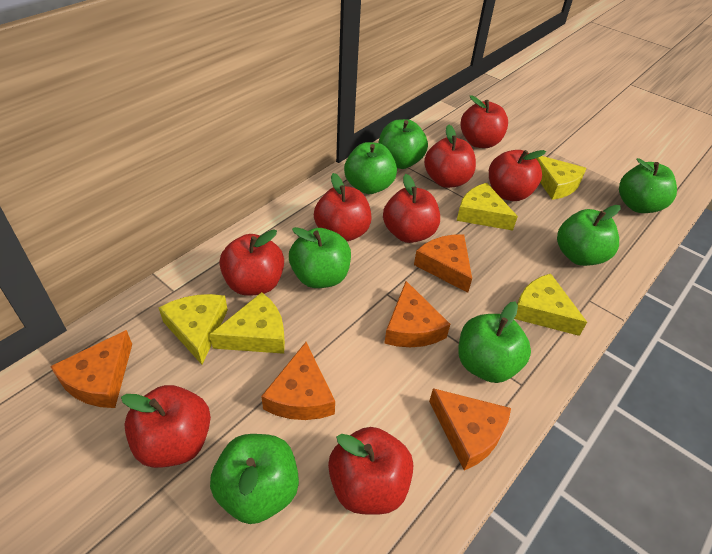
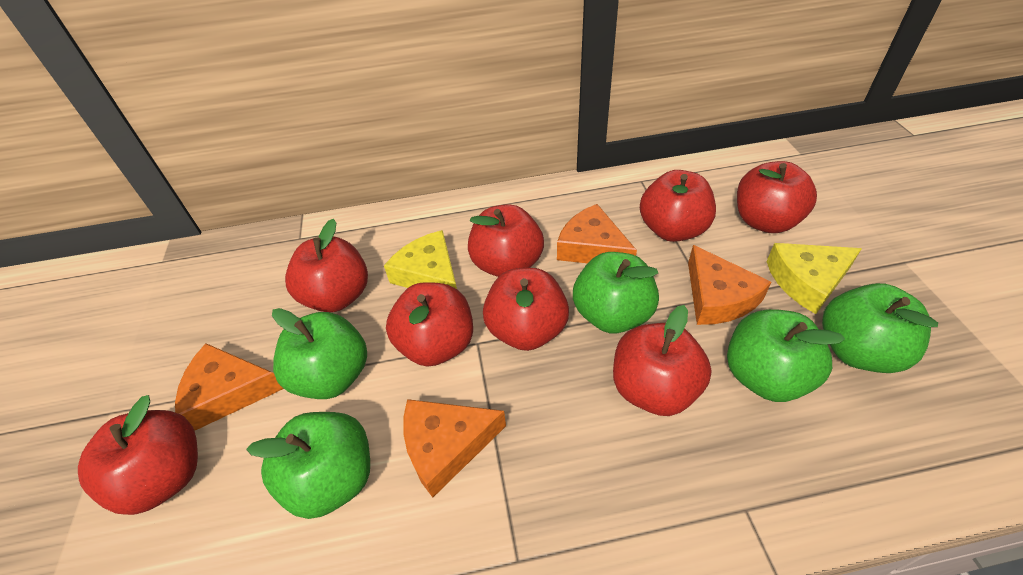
green apple: [210,434,299,524] [289,227,351,288] [344,142,397,194] [378,119,428,169] [458,302,531,383] [557,205,621,266] [619,158,677,213] = 7 -> [246,412,370,519] [272,308,367,399] [573,252,659,333] [727,309,845,402] [822,283,938,373] = 5
orange cheese: [50,330,132,408] [261,342,335,420] [384,281,450,347] [414,234,472,293] [429,388,511,470] = 5 -> [175,343,284,431] [403,399,506,498] [557,204,637,263] [688,245,771,325] = 4
yellow cheese: [159,294,228,365] [210,292,285,354] [457,183,518,231] [514,274,587,336] [536,156,587,200] = 5 -> [384,230,457,289] [766,243,862,314] = 2

